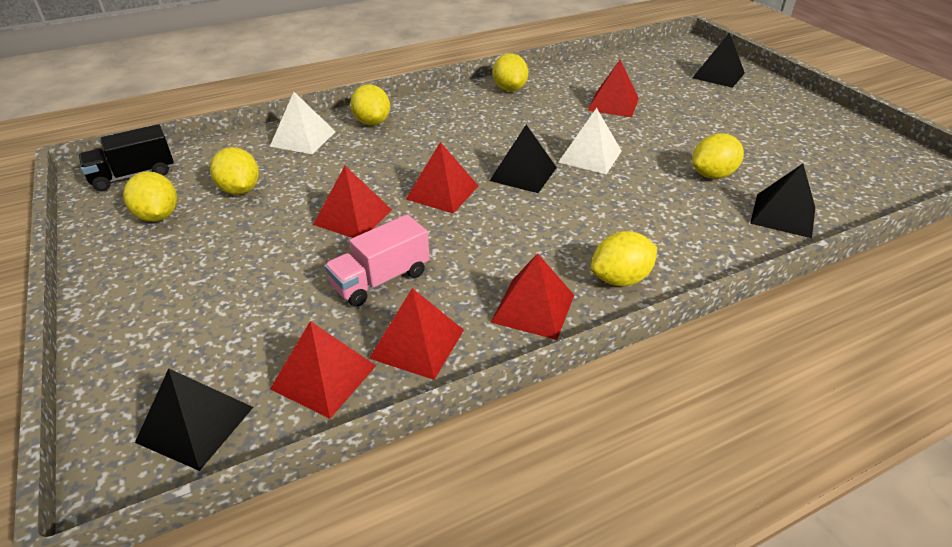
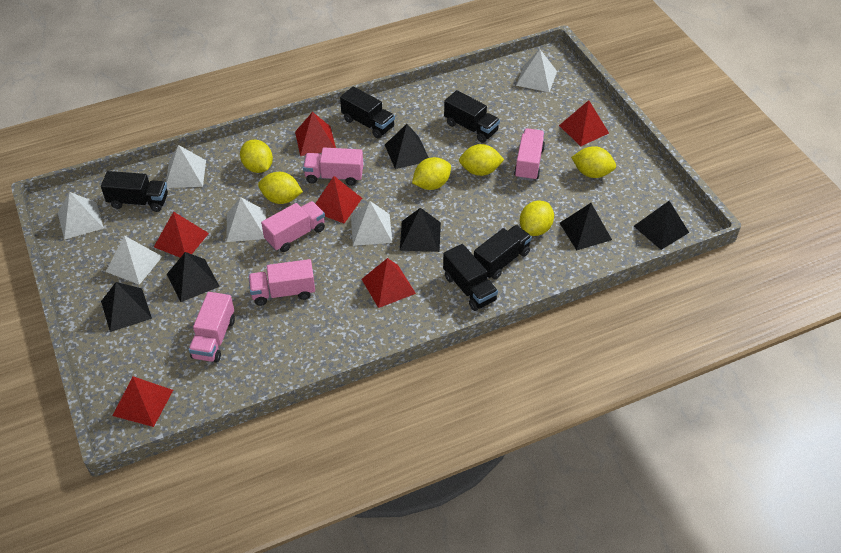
black pyramid: [135,368,253,471] [490,125,557,193] [692,33,745,88] [750,164,815,238] = 4 -> [101,282,152,332] [167,252,220,302] [385,124,429,169] [400,208,441,252] [560,203,612,250] [634,201,689,250] = 6
black truck: [78,124,174,191] = 1 -> [101,171,168,212] [340,87,395,139] [443,244,498,311] [444,90,500,143] [474,225,532,279] = 5
pink truck: [324,215,430,307] = 1 -> [189,292,235,363] [248,259,315,306] [261,201,325,252] [303,148,363,186] [514,128,545,181] = 5
white pyramid: [270,92,336,154] [558,108,622,174] = 2 -> [58,192,104,240] [106,236,162,285] [166,145,206,188] [226,197,266,242] [351,201,393,246] [516,49,557,92] = 6

